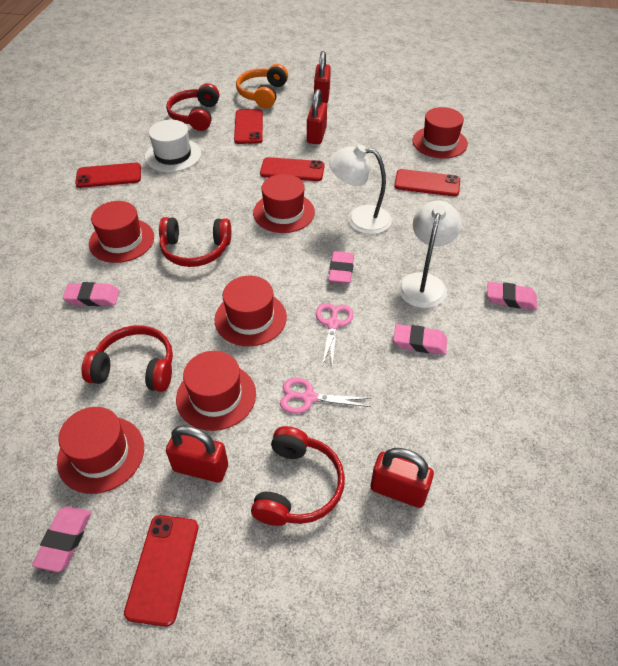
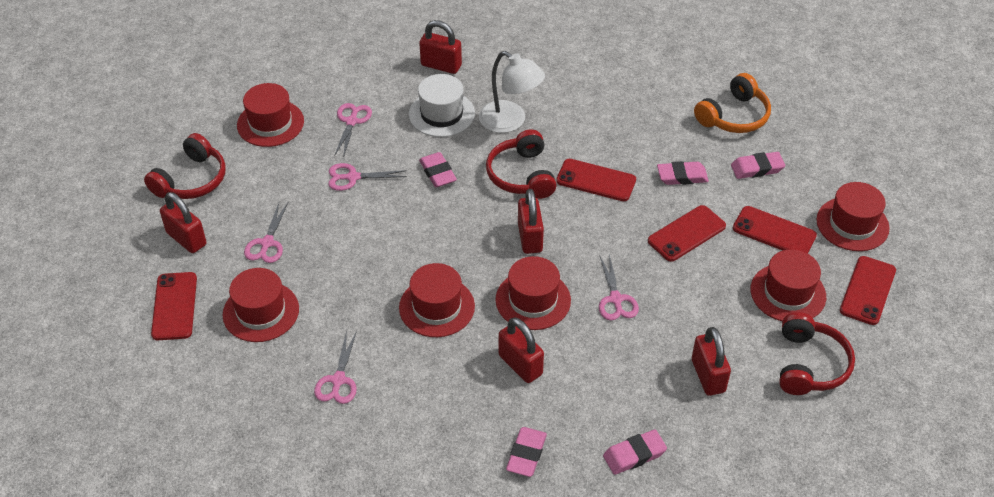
pink scissors: [280,378,371,414] [316,303,354,367] = 2 -> [244,203,288,263] [314,330,357,404] [328,163,407,191] [334,103,372,158] [599,254,639,320] = 5
red headphones: [81,325,173,392] [159,217,231,267] [166,83,219,131] [251,426,345,526] = 4 -> [144,133,226,199] [486,130,557,199] [779,312,855,395] = 3
red padlock: [166,425,228,483] [307,89,327,144] [314,51,331,103] [371,448,434,508] = 4 -> [160,192,206,253] [419,20,462,74] [499,317,544,383] [518,189,544,254] [692,327,731,396] = 5
white lamp: [329,144,392,234] [398,201,462,308] = 2 -> [479,51,545,133] = 1

